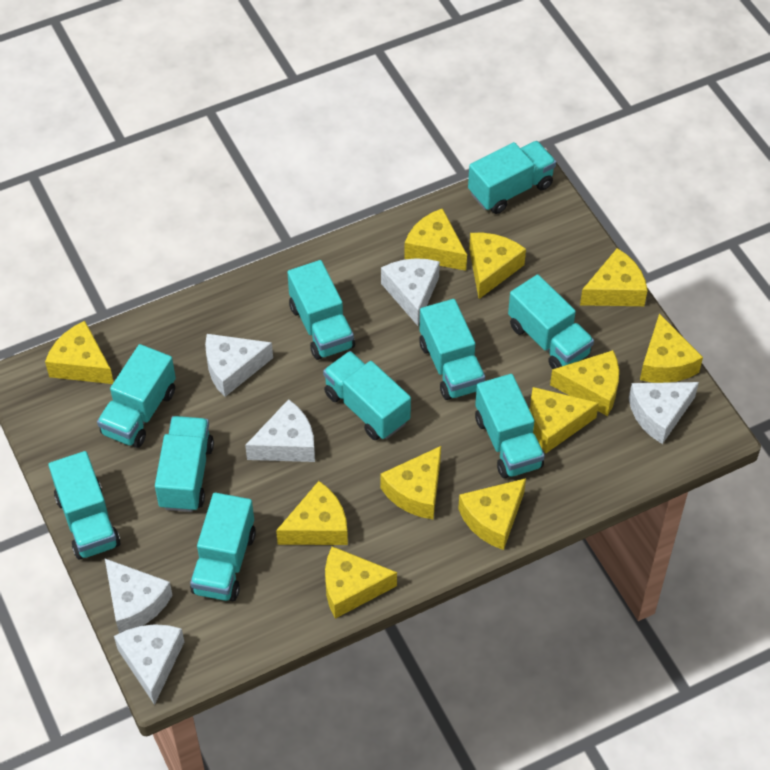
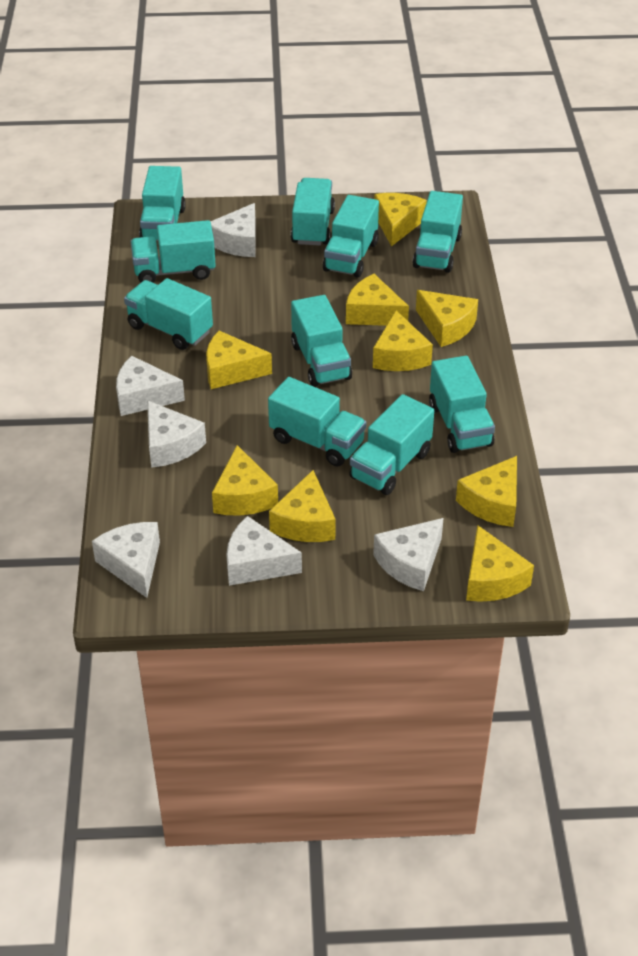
yellow cheese: [45,321,114,384] [276,481,348,545] [325,546,397,619] [380,446,441,519] [404,208,467,271] [458,478,526,550] [469,233,526,299] [530,387,599,453] [550,350,619,416] [580,248,648,306] [640,313,703,383] = 11 -> [206,331,272,389] [212,445,278,515] [269,470,336,542] [346,274,409,326] [373,310,433,371] [374,193,427,246] [416,290,478,347] [456,456,517,527] [466,525,534,602] = 9

